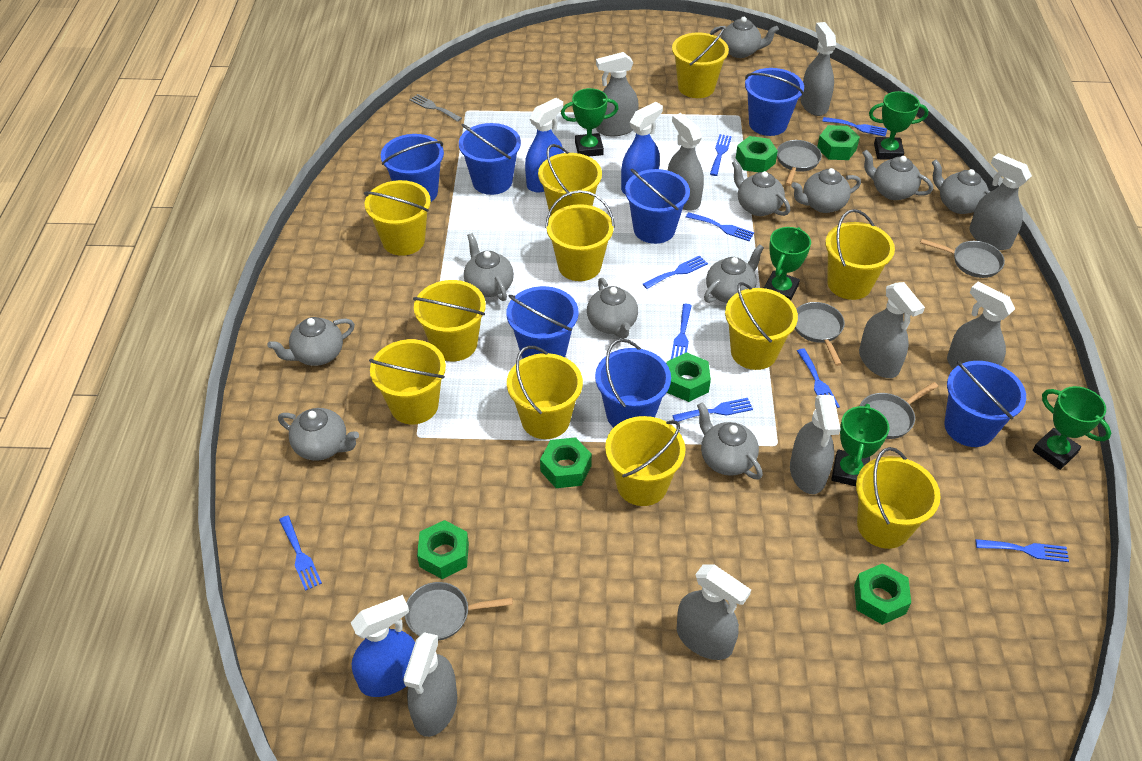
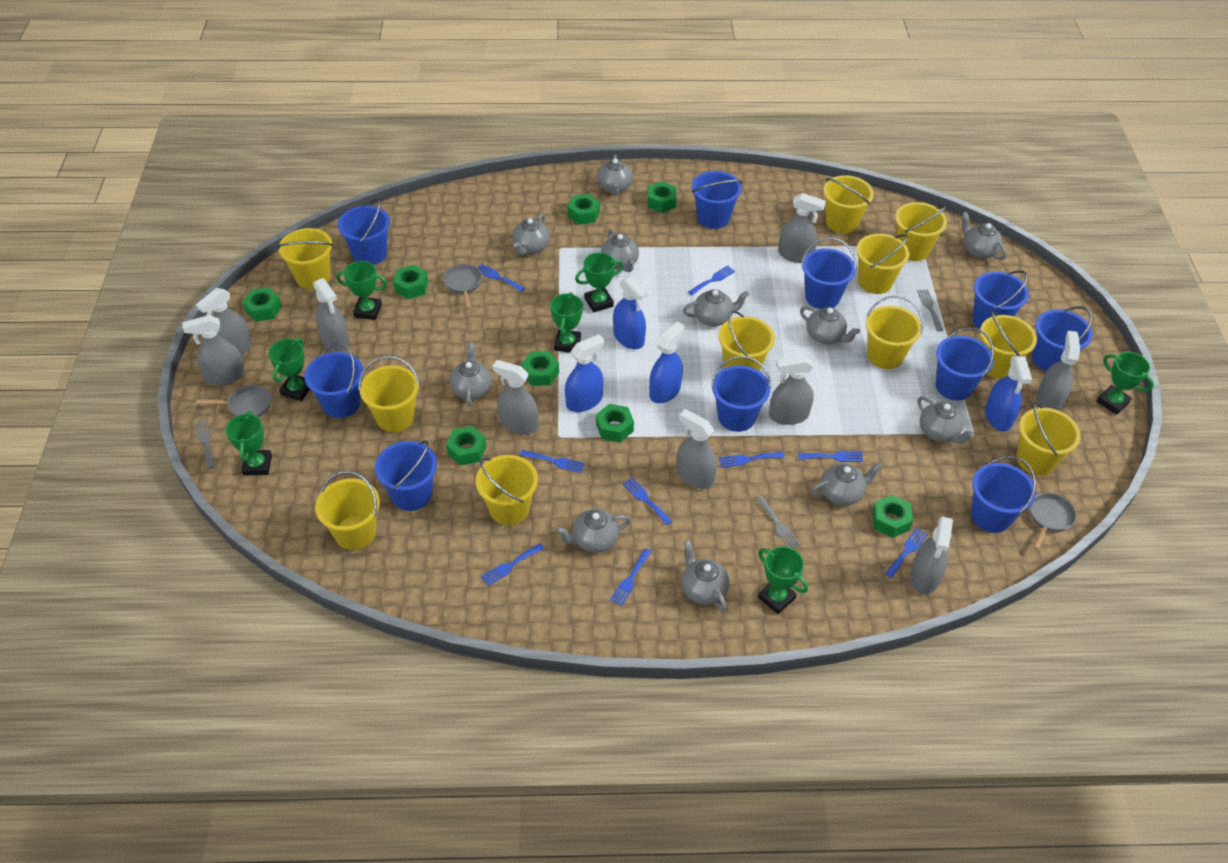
blue bucket: [381,134,444,202] [459,123,521,195] [506,286,578,358] [595,339,671,428] [625,169,690,244] [745,68,804,136] [945,361,1026,447] = 7 -> [304,343,363,418] [338,199,390,265] [375,441,437,511] [692,171,742,229] [711,356,771,432] [801,238,857,309] [936,327,994,400] [971,456,1036,533] [972,270,1029,329] [1032,306,1093,372] = 10
blue spray bottle: [351,595,415,697] [525,98,564,192] [621,102,663,194] = 3 -> [565,334,604,412] [613,276,648,349] [649,322,685,403] [985,356,1032,431] = 4
green nut: [417,520,469,579] [540,437,592,488] [666,352,711,402] [736,136,778,172] [817,125,860,160] [854,563,911,625] = 6 -> [242,287,282,322] [393,265,428,299] [446,426,486,466] [521,351,559,386] [567,194,600,225] [596,404,634,442] [647,181,677,213] [872,495,913,538] = 8
green trophy: [561,88,619,156] [764,227,811,301] [831,404,889,486] [869,91,928,160] [1033,386,1111,470] = 5 -> [226,411,272,476] [268,338,310,401] [336,261,387,320] [550,292,583,353] [575,252,623,313] [758,546,808,614] [1096,352,1154,415] = 7
grey fork: [410,94,462,122] = 1 -> [194,419,215,469] [756,496,801,549] [917,289,943,331] = 3
grey pan: [405,582,513,641] [777,140,822,186] [795,302,845,366] [860,382,938,439] [920,239,1005,278] = 5 -> [196,385,271,417] [443,264,482,309] [1030,493,1076,550] = 3

